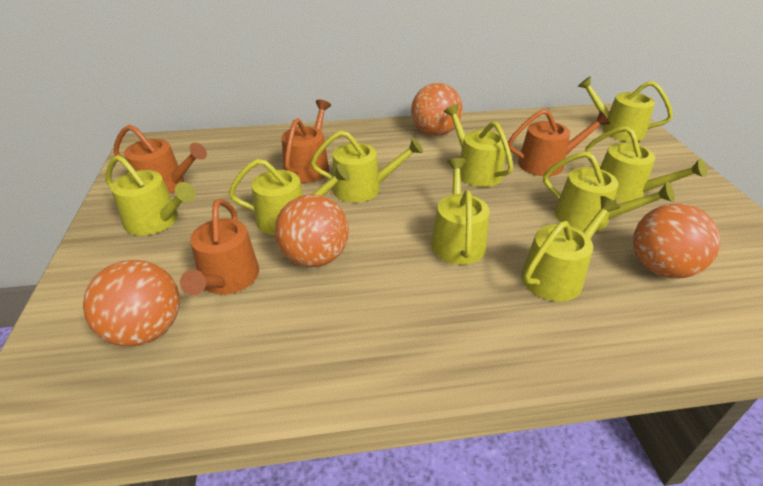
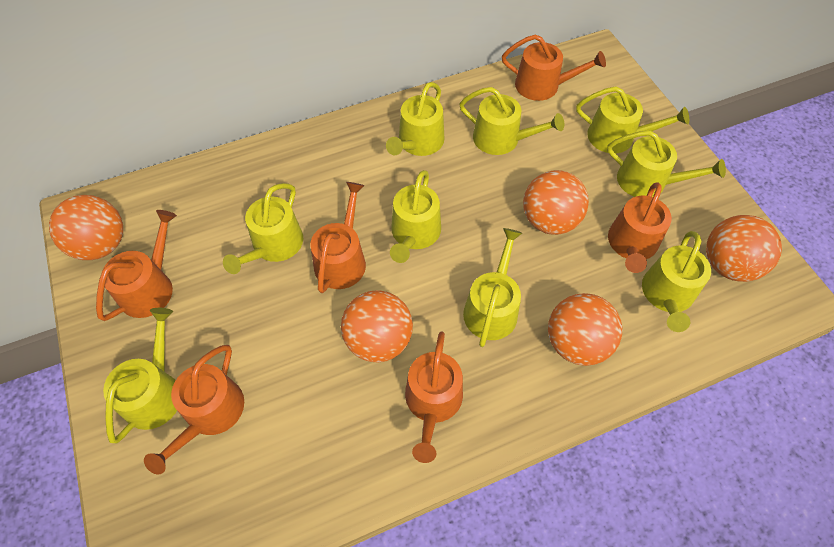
orange ball: [83,260,180,347] [275,194,349,267] [411,83,463,136] [633,204,720,279] = 4 -> [49,195,123,260] [341,290,413,362] [523,170,589,235] [548,293,622,366] [706,215,782,282] = 5
orange watering can: [114,125,207,194] [180,199,259,296] [282,100,331,183] [508,109,610,176] = 4 -> [96,210,177,321] [144,345,244,474] [311,182,366,293] [405,331,463,463] [502,34,606,101] [608,182,672,273] = 6

